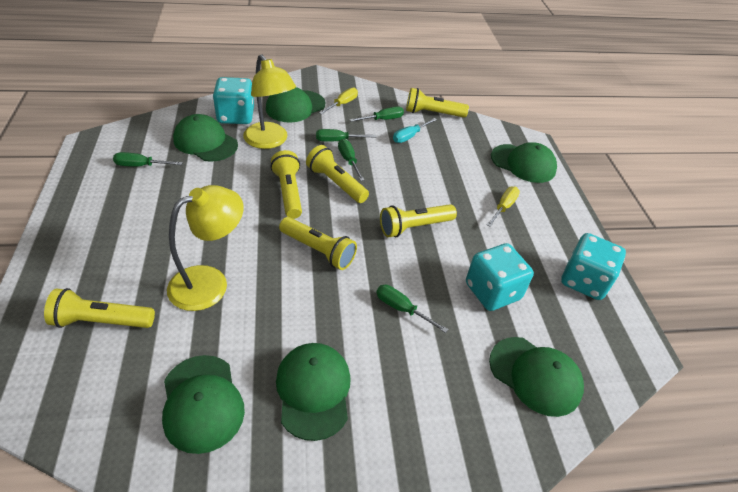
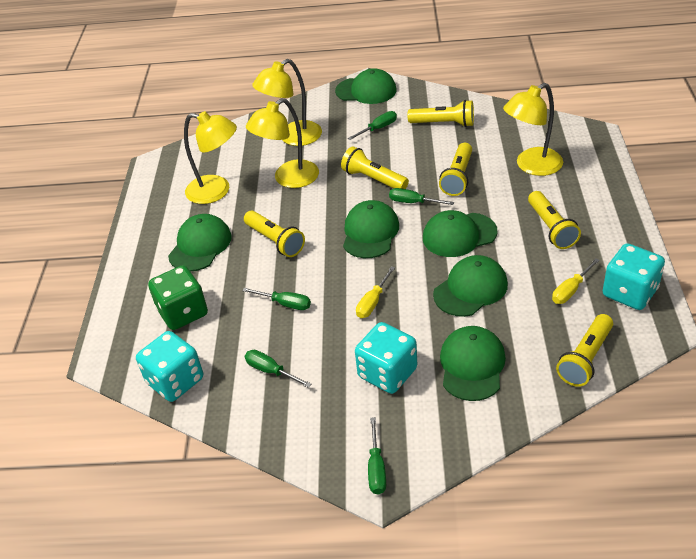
green dice: none = 0 -> [148,265,208,330] = 1
turquoise screwdriver: [393,118,437,143] = 1 -> none = 0
yellow lamp: [167,185,243,311] [243,54,296,149] = 2 -> [184,111,237,204] [246,98,319,188] [252,59,322,146] [503,83,563,176] = 4

